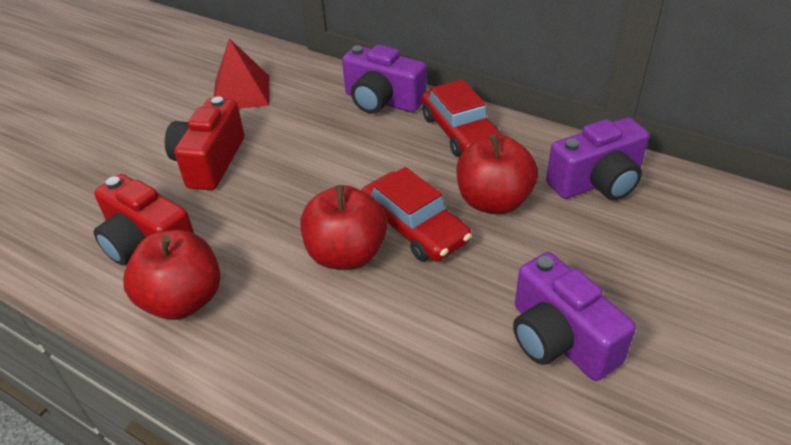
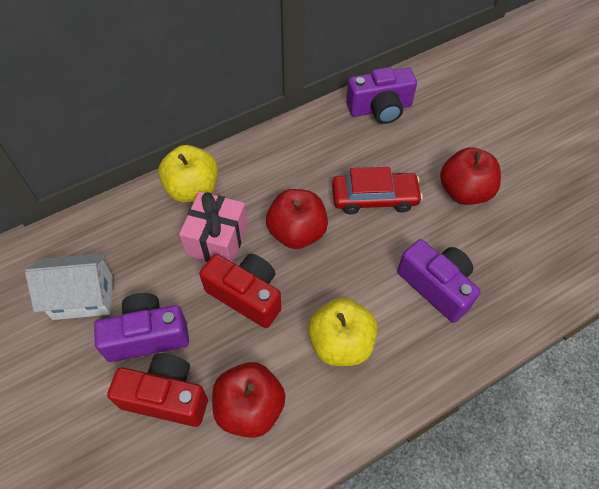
pink gift: none = 0 -> [179,192,248,262] = 1
red car: [361,167,471,262] [422,79,502,157] = 2 -> [332,167,423,214] = 1
red pyramid: [214,38,269,109] = 1 -> none = 0
white house: none = 0 -> [25,253,113,320] = 1
yellow apple: none = 0 -> [158,145,218,202] [308,298,377,366] = 2

